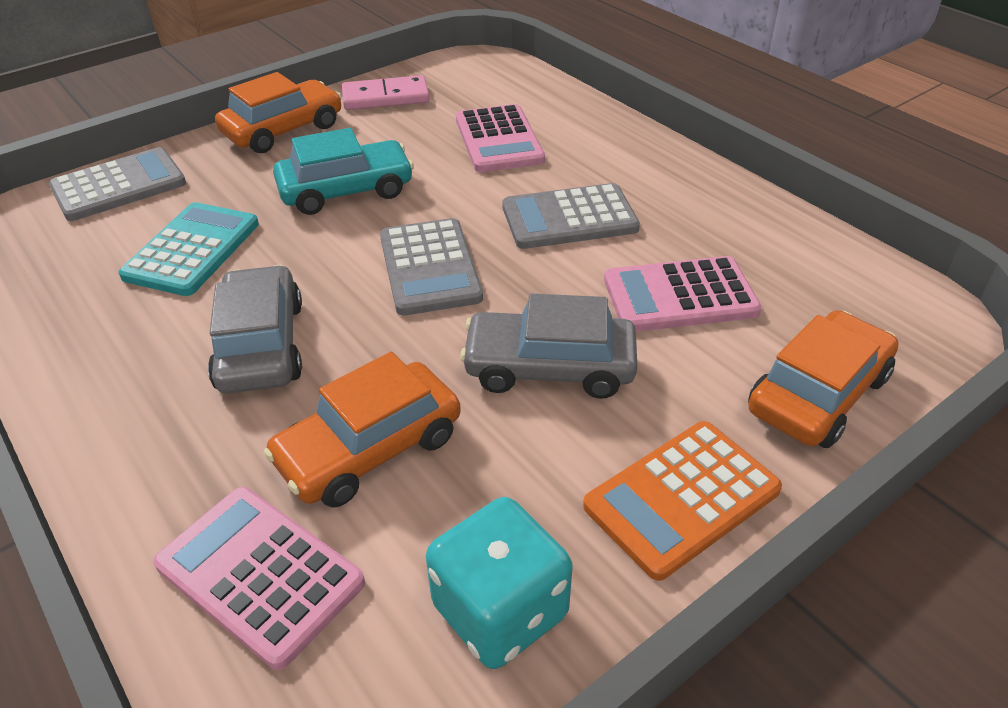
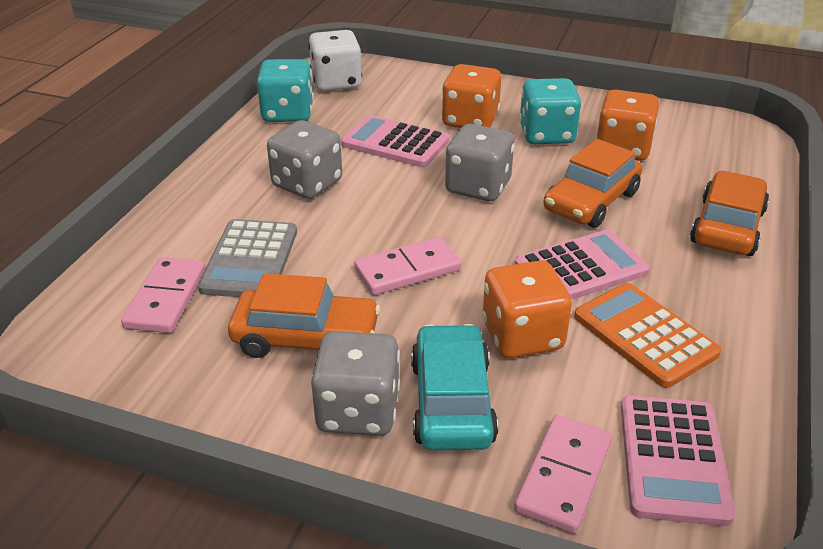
grey calculator: [49,147,186,221] [380,218,483,316] [502,183,640,249] = 3 -> [198,219,297,297] = 1
grey car: [208,265,302,394] [460,294,637,399] = 2 -> none = 0
grey dice: none = 0 -> [267,120,342,199] [310,331,400,436] [445,124,515,201] = 3
orange dice: none = 0 -> [442,64,501,128] [482,260,572,358] [595,89,659,161] = 3
pink domino: [342,75,429,110] = 1 -> [121,257,206,333] [354,237,461,295] [514,415,612,534] = 3
turquoise calculator: [119,202,259,296] = 1 -> none = 0
turquoise dice: [426,497,573,669] = 1 -> [257,59,314,122] [519,78,581,144] = 2
white dice: none = 0 -> [308,30,362,91] = 1

